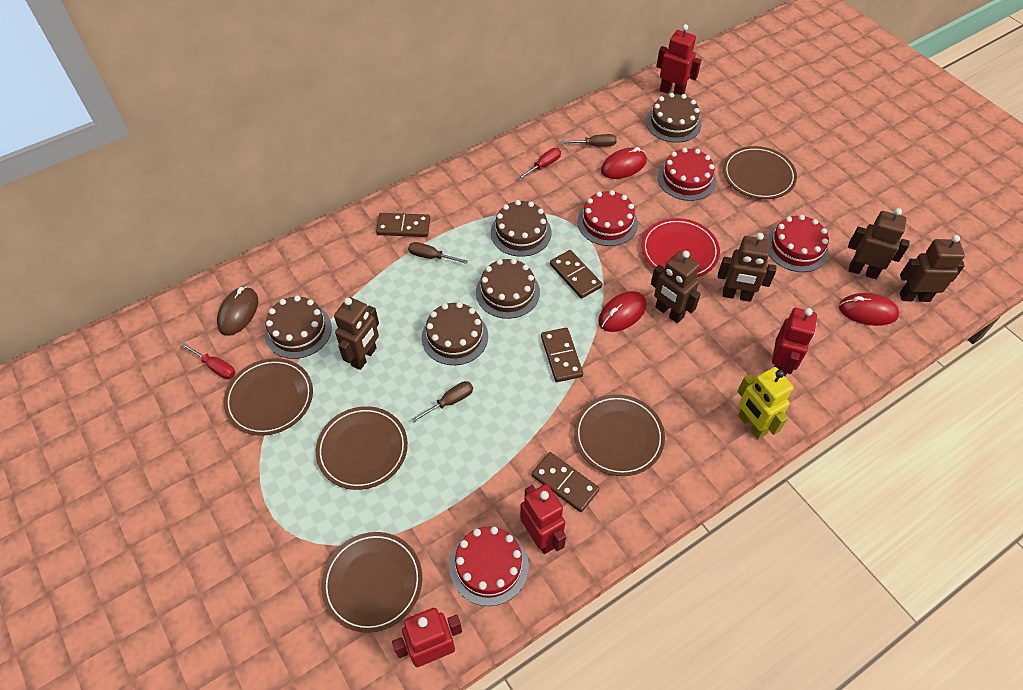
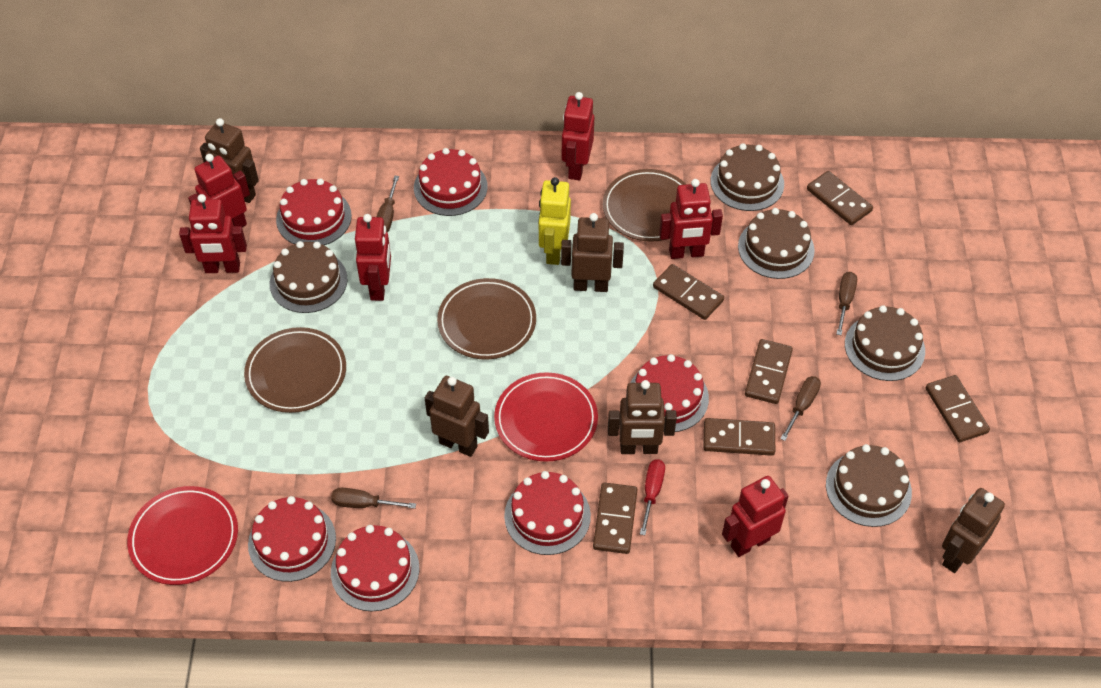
brown domino: [376,213,430,237] [531,452,600,512] [541,328,583,382] [550,250,602,299] = 4 -> [593,482,638,554] [653,264,724,320] [703,418,775,456] [745,339,793,404] [807,171,873,225] [926,375,990,442] = 6
brown mouse: [217,286,258,336] = 1 -> none = 0
brown plate: [224,358,313,436] [316,406,408,490] [321,532,422,633] [574,394,665,476] [723,146,797,199] = 5 -> [244,327,346,413] [437,278,536,359] [603,169,687,242] = 3
brown screwdriver: [408,242,468,264] [411,381,473,422] [561,134,617,147] = 3 -> [331,488,416,509] [377,176,399,232] [780,376,821,441] [836,272,857,335] = 4
red cake: [450,527,529,606] [577,190,638,246] [658,147,716,201] [766,215,829,272] = 4 -> [248,496,336,582] [276,178,352,245] [331,525,419,611] [414,148,488,216] [504,471,591,555] [630,354,709,432] = 6
red mouse: [598,291,646,332] [601,147,647,179] [839,293,899,326] = 3 -> none = 0
red plate: [641,218,720,278] = 1 -> [127,486,238,585] [494,372,598,462] = 2
red robot: [392,608,462,667] [520,484,566,554] [656,24,701,95] [772,308,817,376] = 4 -> [179,194,247,273] [188,154,250,227] [355,214,391,301] [562,92,594,180] [659,179,723,259] [722,476,788,557] = 6
red screwdriver: [181,343,235,379] [517,148,561,180] = 2 -> [640,459,665,535] = 1

